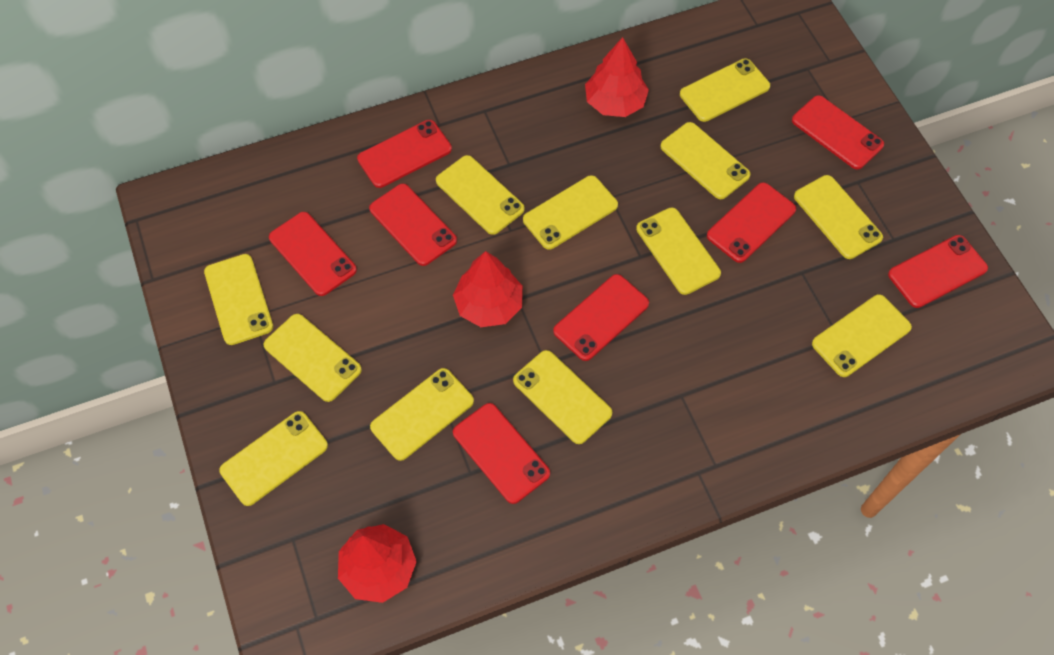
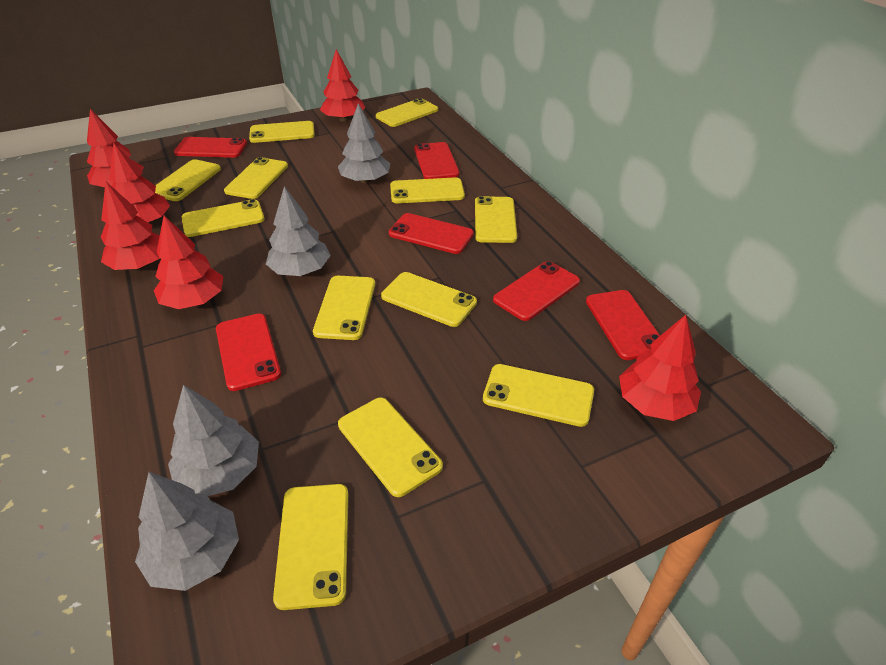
grey tree: none = 0 -> [135,472,239,591] [168,385,259,496] [266,186,331,276] [338,104,390,183] = 4
red phone: [269,212,357,296] [357,120,452,188] [369,184,457,266] [453,403,550,504] [553,274,649,361] [707,182,796,263] [792,95,884,170] [888,235,988,308] = 8 -> [174,137,247,158] [216,314,281,391] [389,213,474,254] [414,142,459,179] [493,261,580,321] [586,290,660,360] = 6
red tree: [338,524,417,603] [453,251,523,327] [585,37,649,117] = 3 -> [87,109,144,187] [101,181,160,270] [109,142,170,223] [154,215,223,309] [320,49,366,121] [619,315,701,421] = 6

